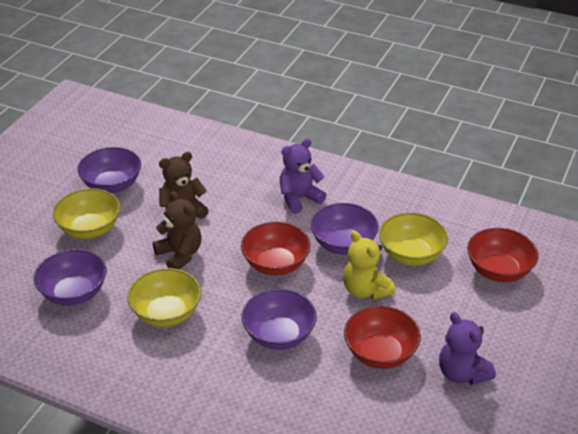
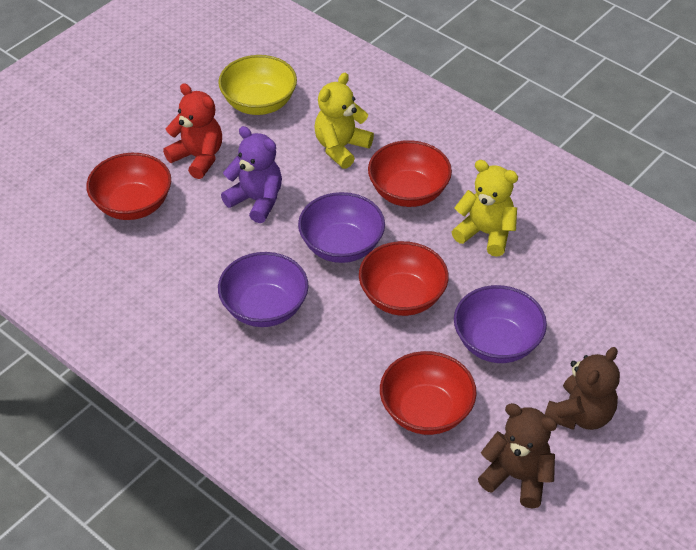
purple bowl: [34,249,106,306] [77,147,141,193] [242,289,317,350] [311,203,379,255] = 4 -> [218,252,308,327] [298,192,385,263] [454,285,547,363] = 3
purple teddy bear: [280,139,326,214] [439,312,496,385] = 2 -> [221,126,282,223] = 1
red bowl: [241,222,311,275] [344,306,421,369] [467,228,538,282] = 3 -> [86,153,171,220] [359,241,449,316] [368,140,452,207] [380,351,477,435] = 4
red teddy bear: none = 0 -> [163,83,222,179] = 1
yellow bowl: [53,188,120,239] [127,268,201,327] [379,213,448,265] = 3 -> [218,55,297,115] = 1
yellow teddy bear: [343,231,395,300] = 1 -> [314,73,374,169] [452,160,518,257] = 2

